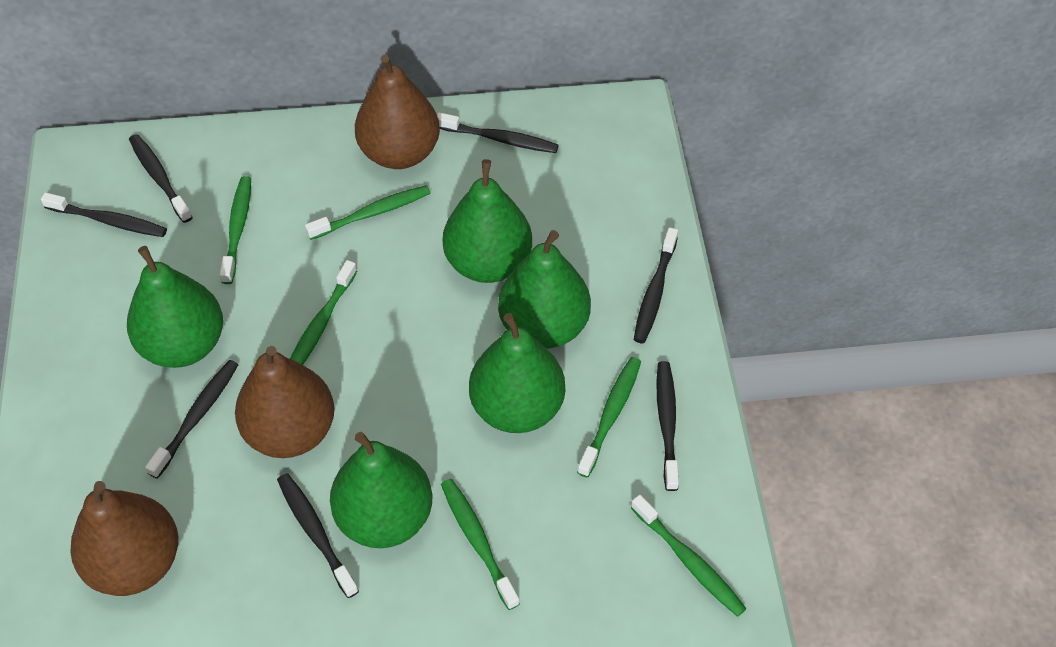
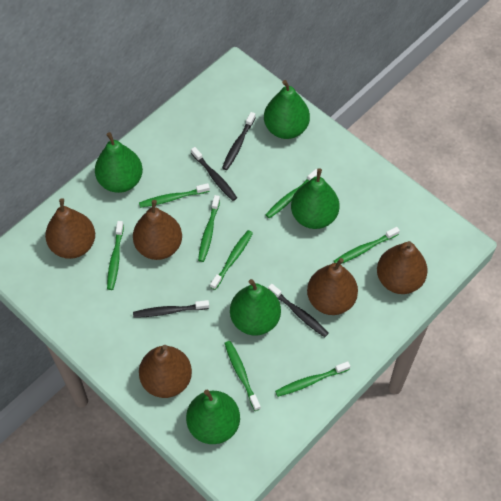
black toothbrush: [41,192,167,237] [129,134,193,223] [145,360,238,479] [277,473,359,598] [437,112,559,153] [634,227,678,343] [656,361,679,491] = 7 -> [133,300,209,318] [191,147,237,201] [222,112,256,170] [268,284,329,337] = 4
brown pear: [71,481,178,596] [235,346,335,458] [355,54,440,169] = 3 -> [45,198,95,259] [133,200,182,260] [139,345,192,398] [307,258,358,315] [377,241,428,294] = 5
green toothbrush: [220,176,251,284] [290,260,357,365] [305,185,430,240] [441,479,520,610] [577,357,641,478] [631,495,747,617] = 6 -> [107,221,124,290] [139,183,210,208] [198,195,220,262] [210,230,253,290] [224,341,261,411] [265,169,317,218] [275,361,350,397] [334,227,400,263] = 8

